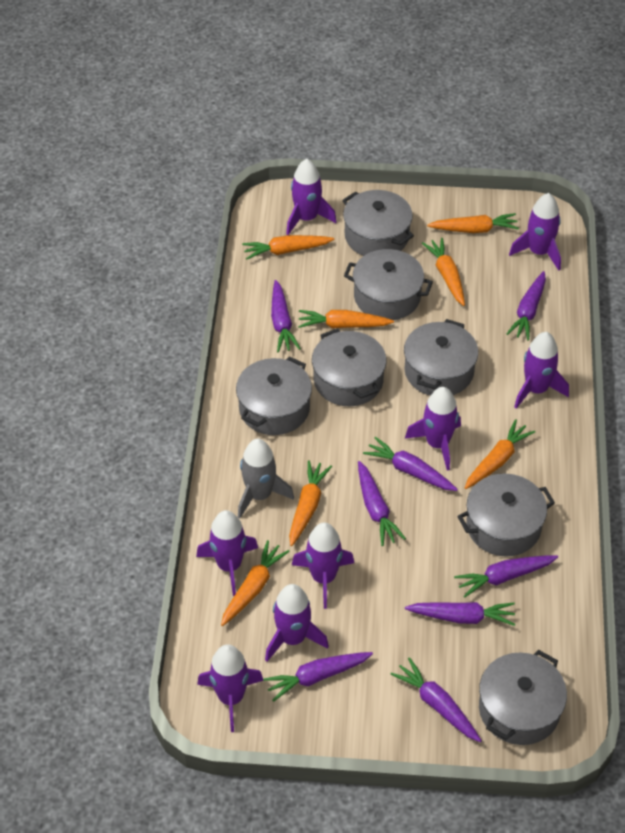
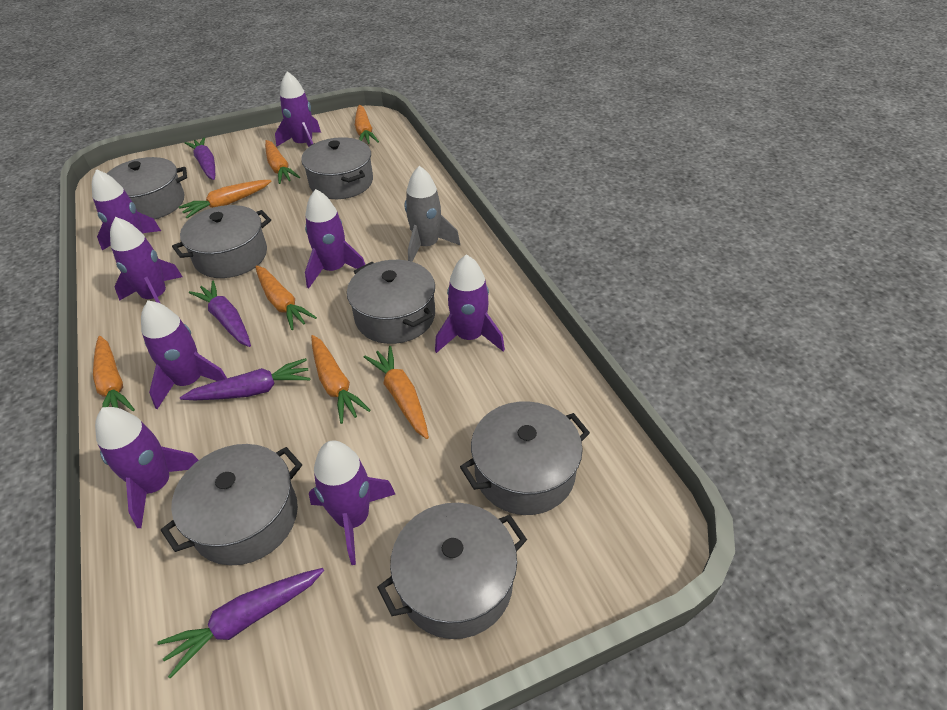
purple carrot: [263,652,373,702] [271,280,301,352] [358,461,406,546] [363,436,458,491] [390,657,482,742] [405,602,515,626] [454,555,558,598] [507,271,546,341] = 8 -> [157,568,324,679] [180,358,310,400] [185,137,215,180] [189,281,251,347] = 4

